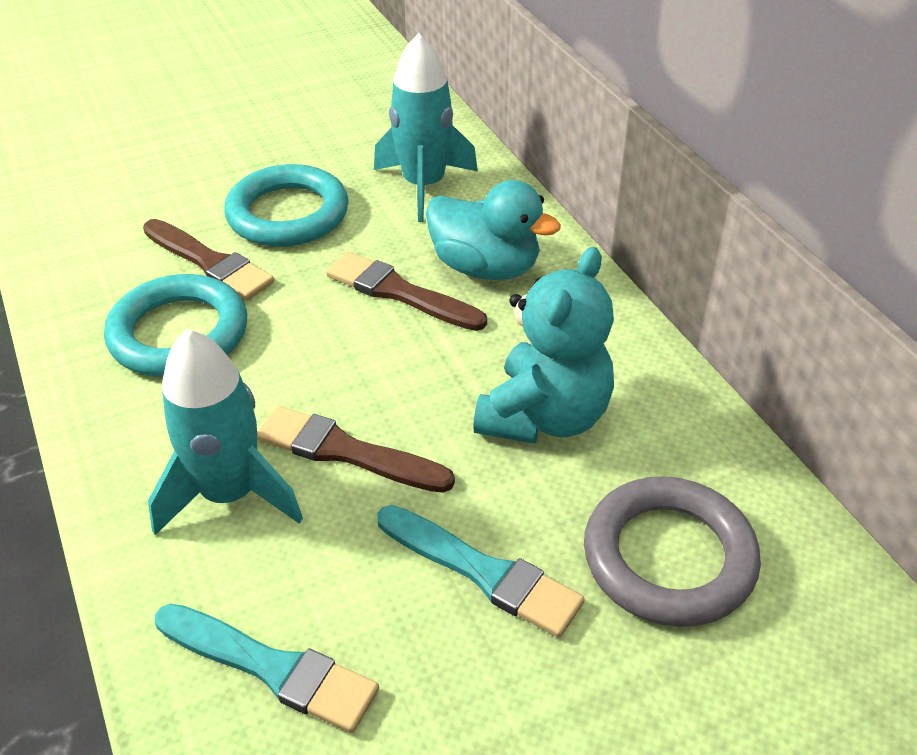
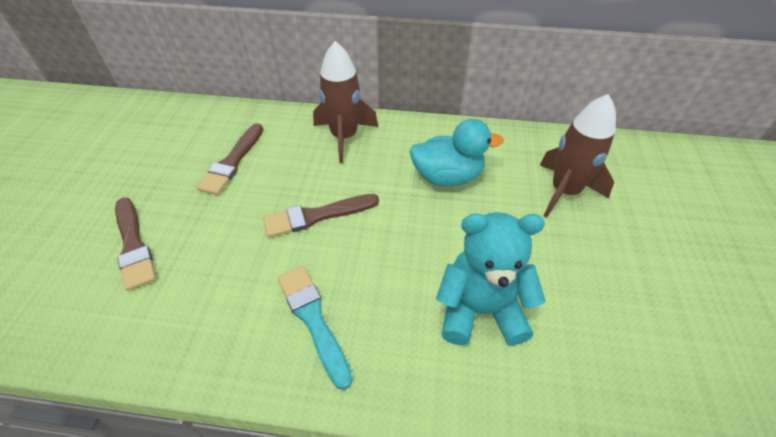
brown rocket: none = 0 -> [313,41,378,163] [540,94,616,217] = 2
grey ring: [584,476,761,627] = 1 -> none = 0
turquoise brush: [155,603,379,733] [377,505,585,638] = 2 -> [278,266,353,390] = 1
turquoise ring: [104,274,247,377] [224,164,349,247] = 2 -> none = 0
turquoise rocket: [148,329,303,535] [374,33,478,222] = 2 -> none = 0

